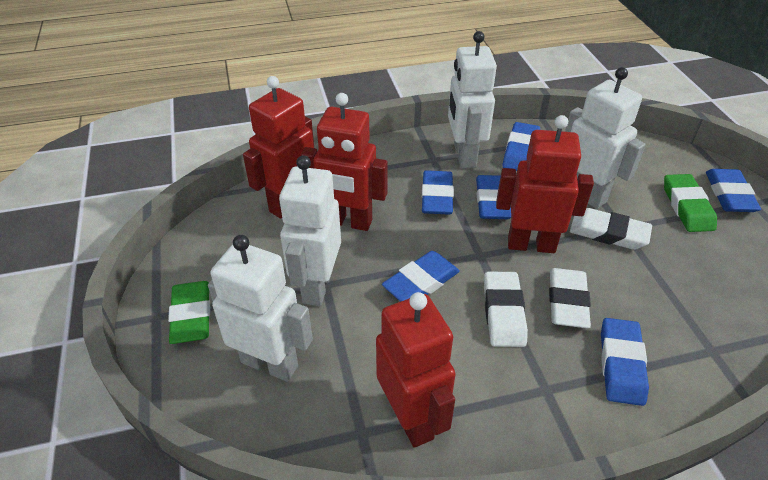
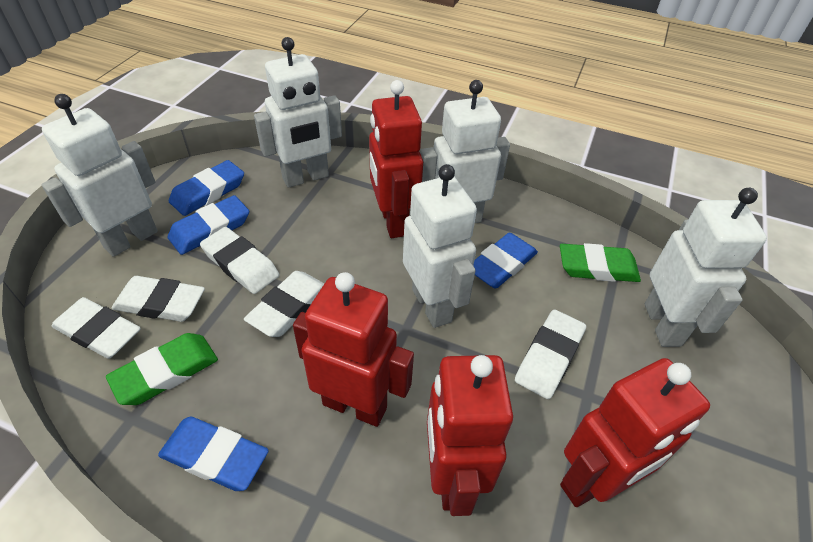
blue eraser: [382,251,460,302] [422,170,454,215] [476,175,511,219] [503,122,540,171] [601,318,649,406] [706,169,761,212] = 6 -> [158,416,269,491] [168,195,249,255] [169,160,244,216] [473,233,538,288] = 4
white eraser: [484,272,528,347] [549,268,591,328] [570,208,652,250] = 3 -> [52,297,141,359] [112,276,205,322] [200,227,279,294] [244,271,324,337] [515,310,586,399] = 5
white robot: [208,235,313,382] [279,155,341,306] [448,31,497,169] [565,67,646,209] = 4 -> [41,94,158,257] [254,37,342,188] [403,164,477,328] [420,80,510,223] [645,188,767,347] = 5

